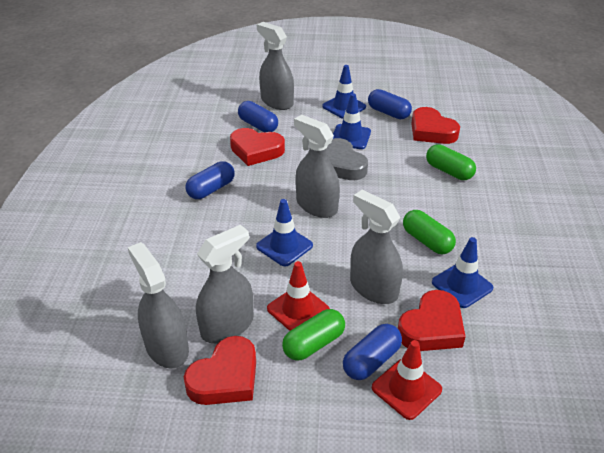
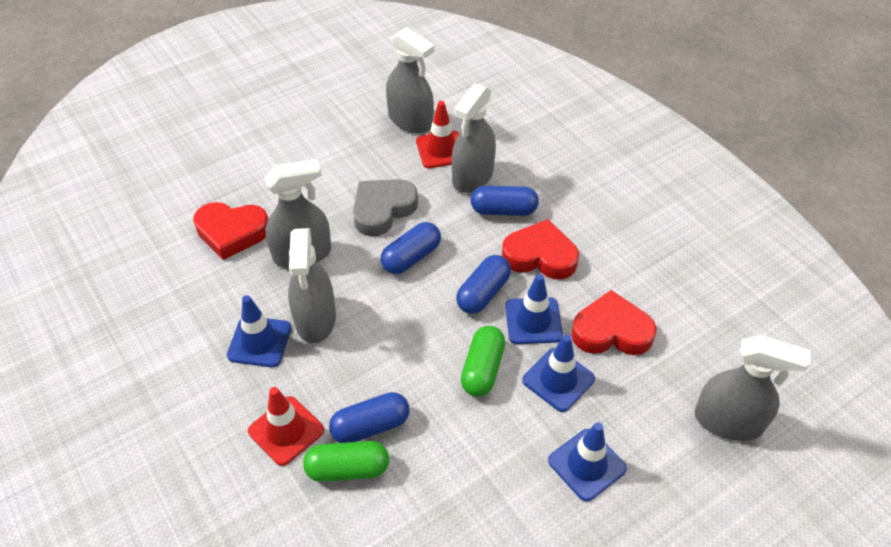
green capsule: [282,309,345,360] [403,210,456,254] [426,144,476,180] = 3 -> [303,441,389,482] [461,326,505,397] = 2
red heart: [184,336,256,405] [230,128,285,166] [398,290,466,351] [411,107,460,144] = 4 -> [193,202,269,260] [502,219,579,279] [571,290,657,355] = 3

